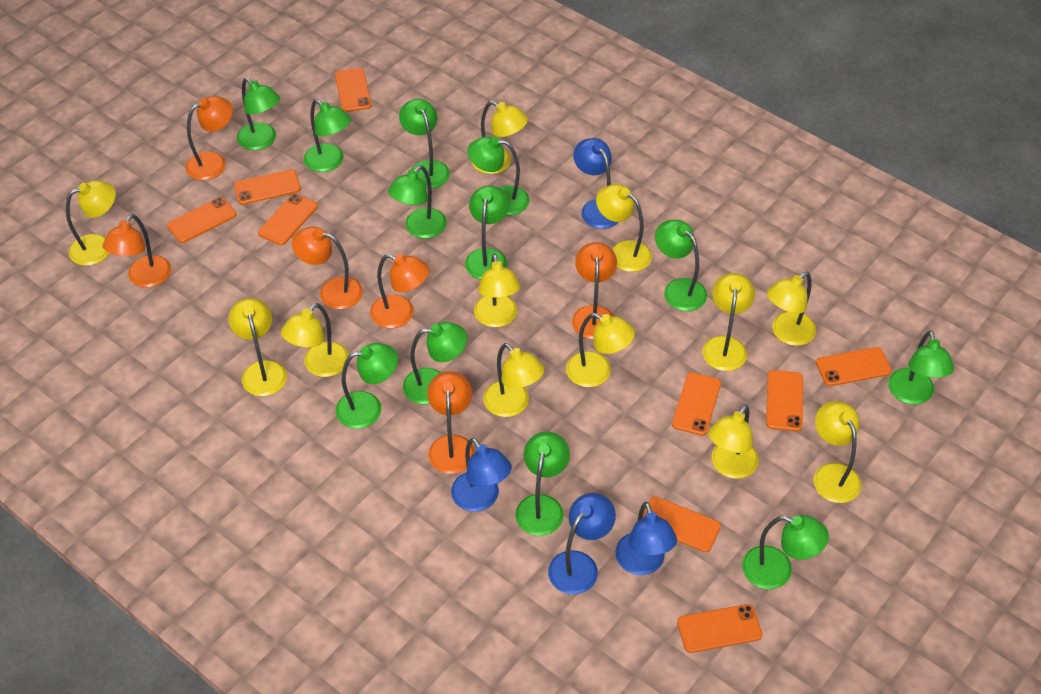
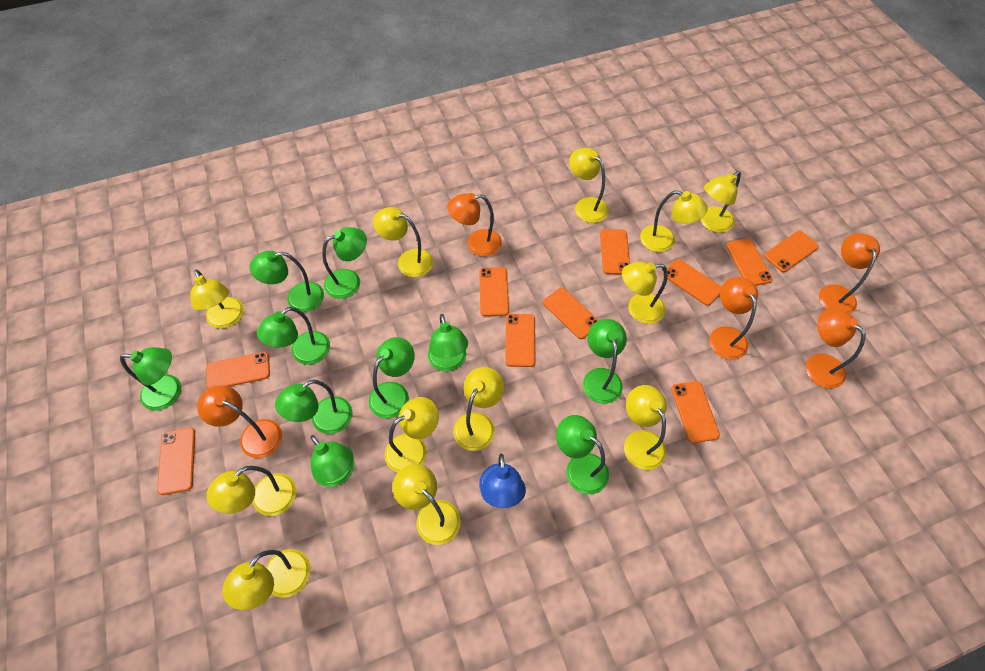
blue lamp: [451,438,512,512] [548,493,616,594] [573,138,619,229] [615,502,677,575] = 4 -> [479,454,526,508] = 1
green lamp: [237,78,280,150] [304,99,351,172] [336,343,398,429] [388,165,447,238] [399,99,450,189] [403,322,467,404] [465,186,509,279] [467,136,529,215] [515,431,570,536] [655,220,707,311] [742,515,829,589] [888,331,954,405] = 12 -> [120,347,181,411] [249,251,324,312] [257,307,330,365] [275,379,353,434] [311,435,354,487] [322,227,367,299] [369,337,415,418] [428,314,468,372] [556,415,609,494] [583,319,627,404] = 10
orange lamp: [103,214,171,288] [185,96,233,180] [292,227,363,309] [370,254,429,328] [427,371,475,474] [572,242,617,339] = 6 -> [197,385,282,458] [447,193,502,257] [710,277,758,360] [806,309,866,389] [819,233,880,314] = 5
orange phone: [167,197,236,243] [234,169,301,205] [258,194,318,245] [335,68,372,112] [643,496,721,552] [672,372,721,436] [677,604,762,653] [766,370,803,432] [816,347,892,386] = 9 -> [157,428,195,495] [206,352,270,388] [479,267,509,316] [505,314,536,367] [543,288,599,339] [600,229,630,274] [663,259,721,306] [671,381,720,443] [726,238,773,286] [764,231,819,272] = 10

